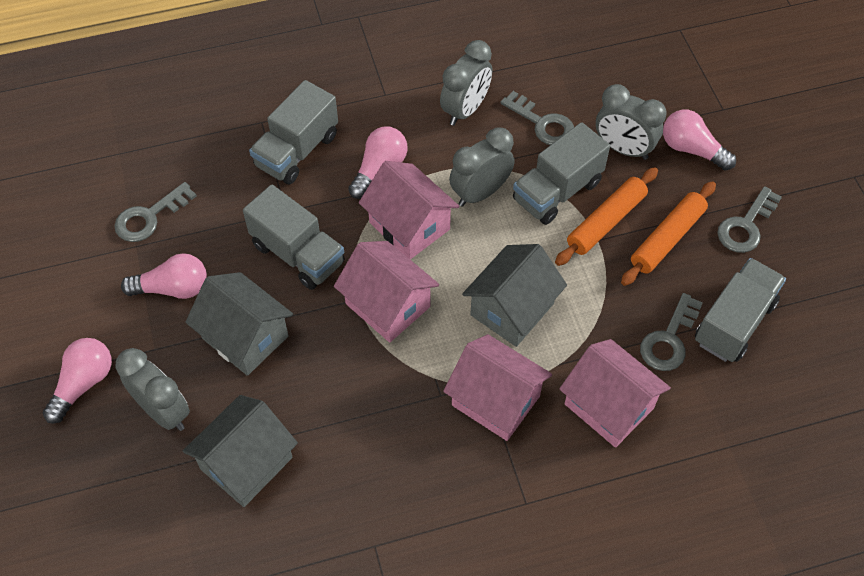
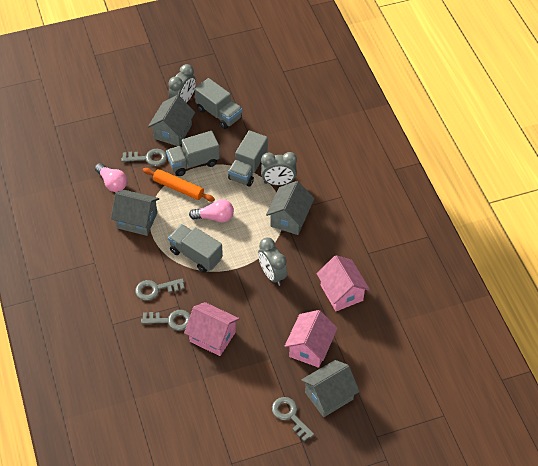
grey clock: [115,348,190,431] [440,40,492,126] [449,127,514,207] [596,84,667,160] = 4 -> [168,64,196,103] [258,238,287,286] [261,152,297,186] = 3
grey house: [183,395,298,507] [186,272,293,376] [462,244,567,347] = 3 -> [111,190,159,236] [148,95,195,146] [266,181,315,235] [301,360,360,417] = 4
orange rolling pin: [555,167,658,266] [621,181,716,286] = 2 -> [143,168,215,202] = 1
pink house: [334,241,439,342] [359,161,459,260] [443,334,552,441] [560,339,671,448] = 4 -> [184,302,240,356] [284,310,338,368] [317,255,370,311] = 3
pink light bulb: [43,338,112,423] [121,253,207,299] [348,127,408,199] [663,110,736,171] = 4 -> [95,163,127,192] [189,199,234,223] = 2

